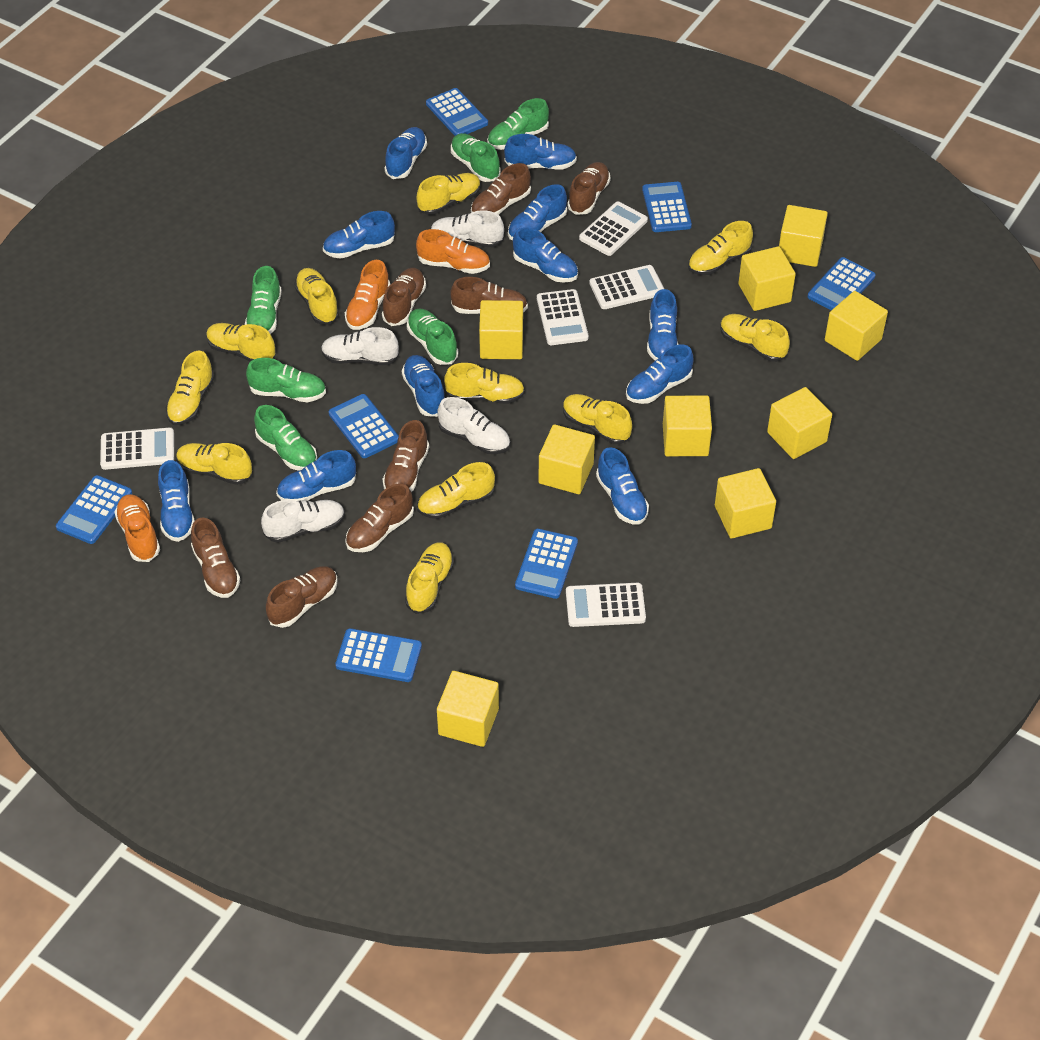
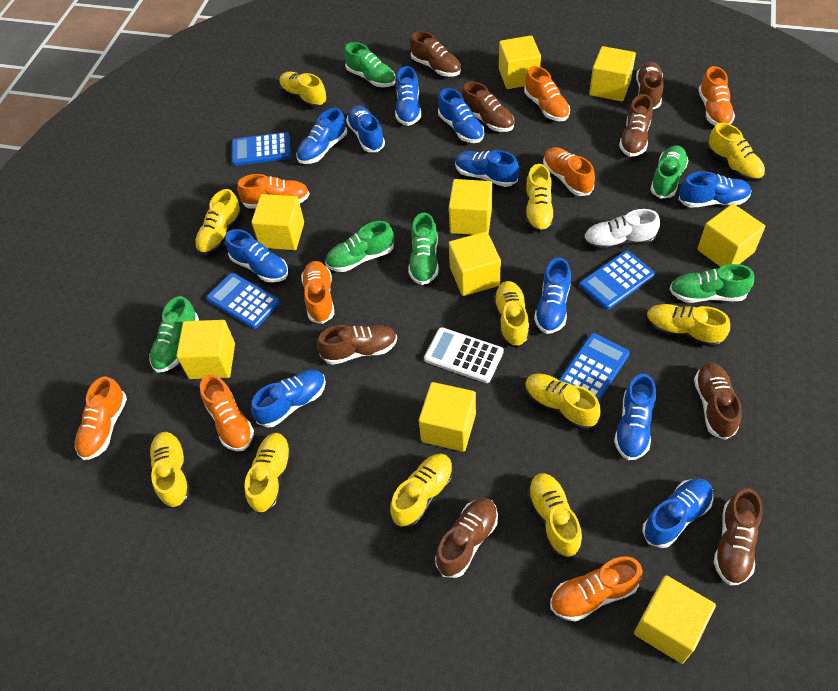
blue calculator: [56,475,132,544] [329,394,399,458] [335,628,422,682] [426,88,488,136] [515,529,578,599] [642,182,692,232] [807,257,876,310] = 7 -> [206,273,280,329] [232,132,291,166] [559,333,630,401] [579,251,655,310] = 4
orange shoe: [114,494,160,562] [345,260,390,330] [416,229,490,274] = 3 -> [75,376,127,460] [200,375,254,451] [237,174,310,209] [301,261,334,324] [524,66,570,121] [543,147,595,196] [550,556,643,622] [698,66,735,126] = 8
white calculator: [100,427,174,470] [537,289,589,345] [566,583,646,627] [579,202,648,256] [589,265,664,309] = 5 -> [424,327,504,383] = 1
white shoe: [261,500,345,543] [321,327,399,365] [430,210,504,247] [438,397,510,454] = 4 -> [583,209,660,251] = 1

